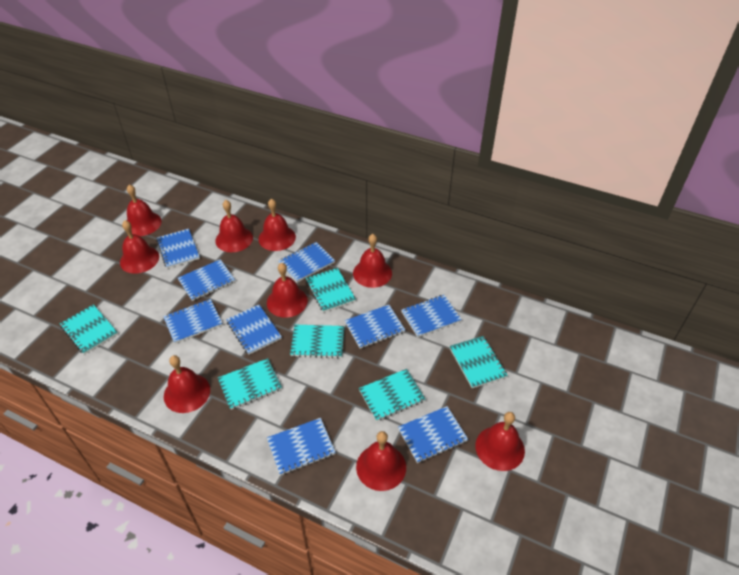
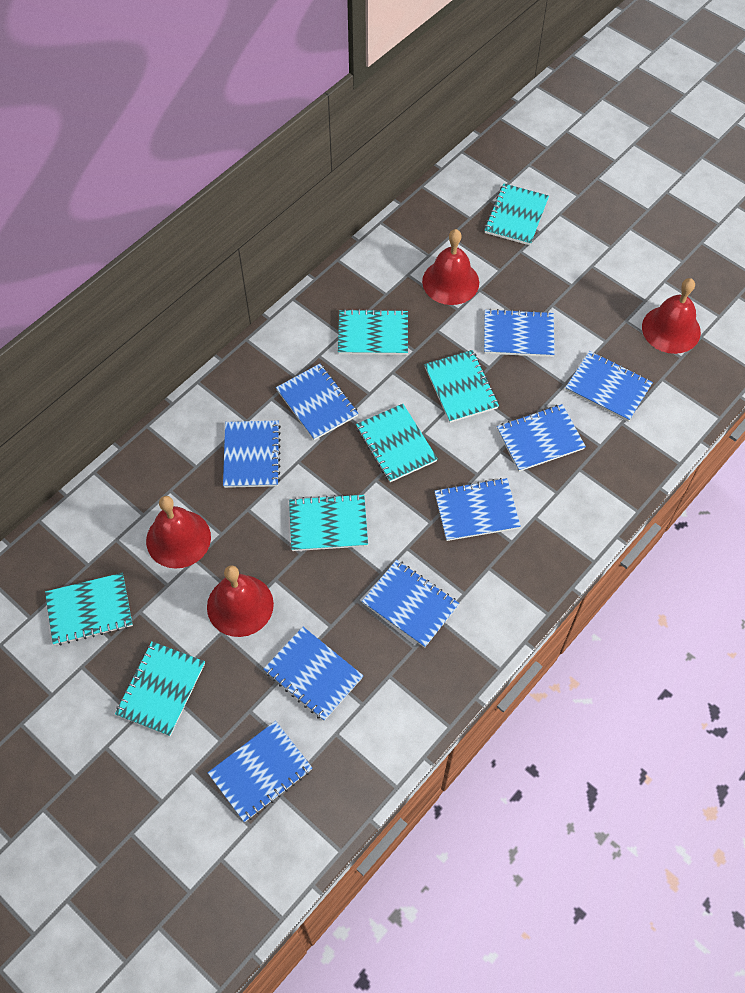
red bell: [120,220,159,274] [127,184,162,236] [164,355,210,413] [215,200,253,252] [258,199,296,251] [267,263,308,318] [353,234,392,288] [356,431,406,491] [475,412,525,471] = 9 -> [146,496,211,569] [207,565,274,637] [422,229,479,305] [642,278,701,354] = 4
turquoise notebook: [60,305,118,354] [218,358,282,410] [290,325,344,358] [306,268,356,312] [359,369,425,421] [449,336,508,388] = 6 -> [45,573,133,645] [115,641,205,736] [289,494,368,551] [338,309,408,355] [356,404,438,482] [424,350,499,423] [484,184,549,245] = 7

